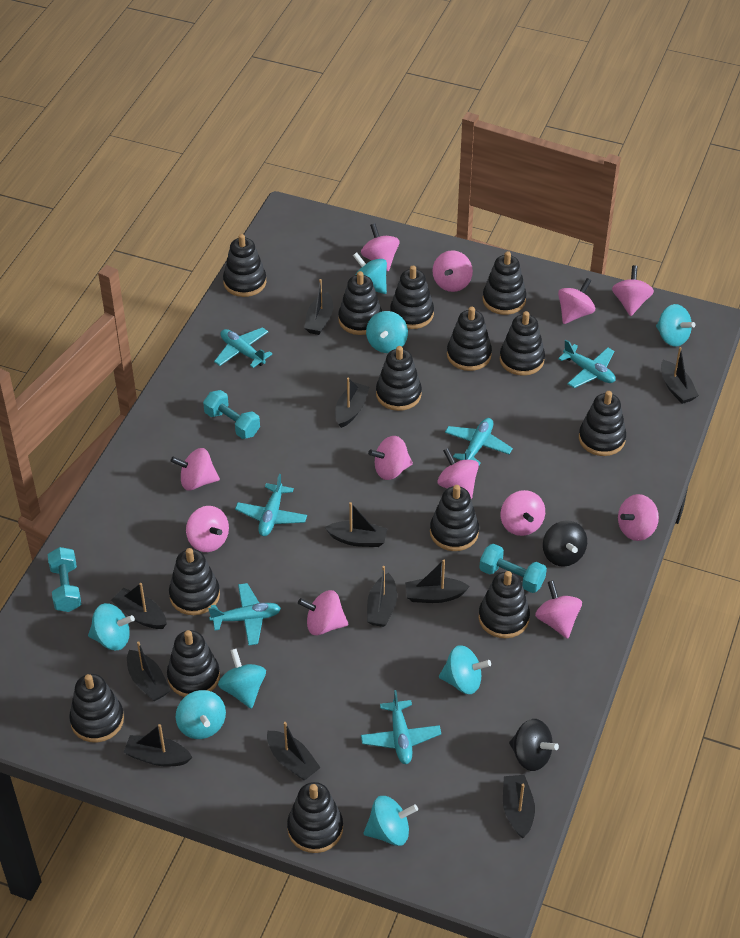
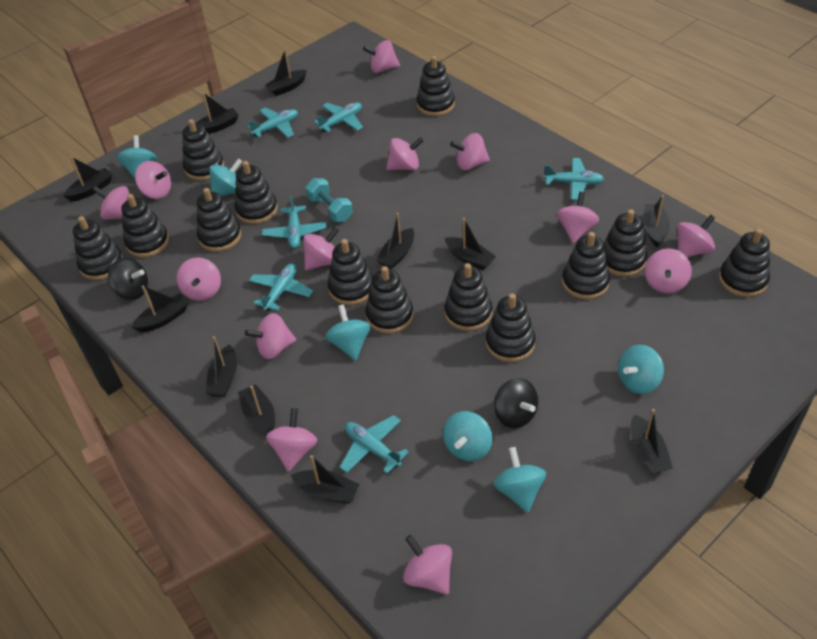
black stacking toy: [69,674,124,743] [167,630,220,697] [169,548,220,615] [223,234,266,297] [287,782,343,853] [338,271,382,335] [376,346,422,411] [390,266,434,329] [430,485,479,551] [447,307,492,371] [479,571,530,638] [483,251,527,315] [500,311,545,376] [579,391,626,456] = 14 -> [73,216,123,280] [121,194,169,258] [182,119,224,181] [197,188,241,252] [235,161,278,224] [328,239,373,305] [365,266,413,333] [417,56,455,116] [444,263,492,331] [486,293,536,362] [562,232,610,299] [604,209,647,277] [719,228,770,297] = 13
pink spinning top: [171,448,220,490] [186,506,229,552] [298,590,348,635] [361,223,399,271] [368,436,413,480] [433,250,473,292] [437,448,479,499] [501,490,545,536] [535,580,582,639] [558,278,595,324] [612,265,654,316] [618,494,659,541] = 12 -> [93,186,129,220] [135,161,171,199] [177,258,221,301] [245,313,296,359] [266,408,318,472] [303,227,339,271] [363,40,400,73] [386,137,423,170] [403,535,452,595] [450,133,490,170] [557,192,599,243] [645,248,692,293] [677,215,715,258] = 13
turquoise dumbbell: [48,547,81,612] [203,390,260,439] [479,544,547,593] = 3 -> [305,178,353,222] = 1
turquoise spinning top: [88,603,135,650] [176,690,226,739] [218,649,266,709] [353,252,387,294] [364,796,418,846] [366,311,408,353] [439,645,491,694] [656,304,696,347] = 8 -> [117,135,157,178] [209,159,242,196] [325,304,371,361] [443,411,492,461] [493,447,546,513] [618,345,664,394] = 6

